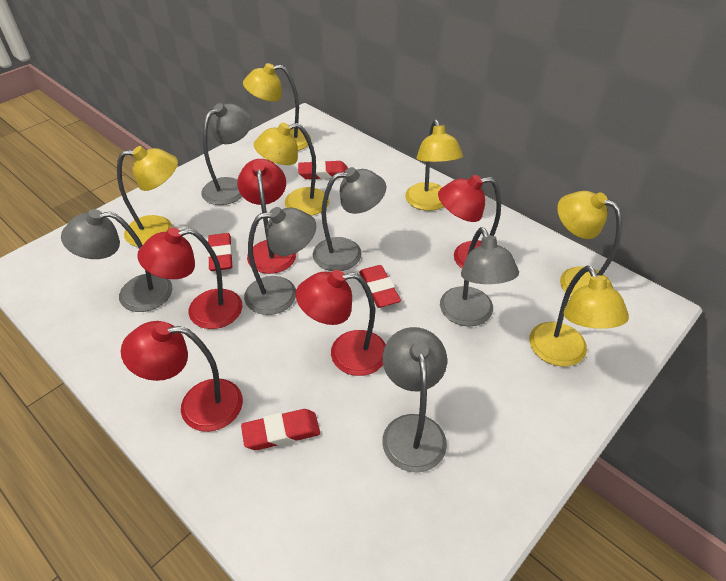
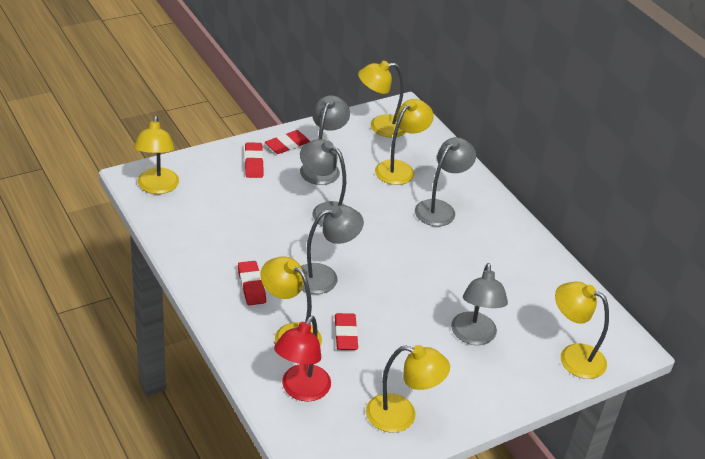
grey lamp: [61,209,172,312] [201,103,252,205] [244,207,316,315] [313,167,386,271] [382,327,447,473] [440,227,519,327] = 6 -> [300,95,350,185] [300,139,346,227] [301,205,364,294] [415,137,476,226] [451,263,508,345] = 5
red lamp: [121,321,243,432] [137,228,242,329] [237,159,296,274] [296,270,386,376] [438,175,501,269] = 5 -> [274,316,331,401] = 1

